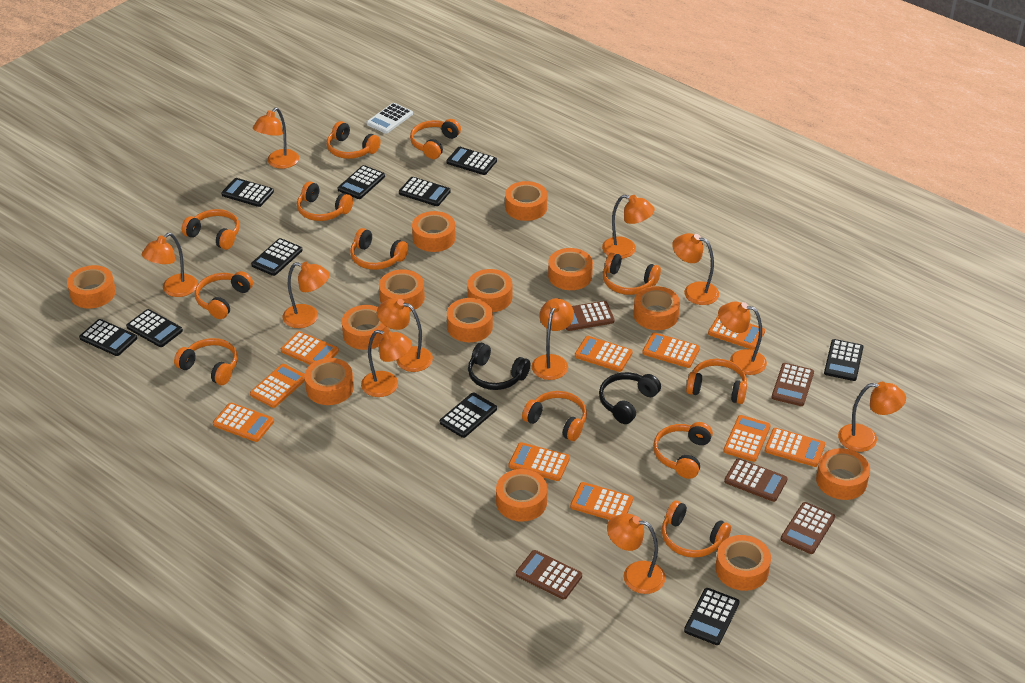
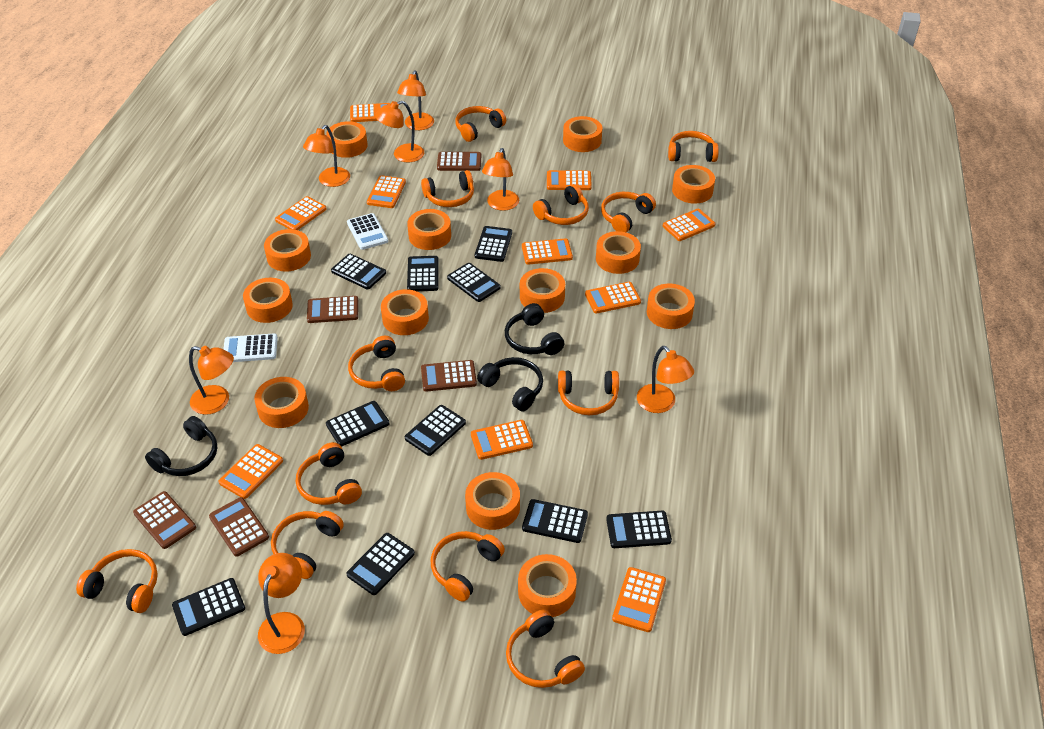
black headphones: [468,343,530,390] [599,372,661,424] = 2 -> [145,416,217,476] [477,357,543,412] [505,303,564,355] = 3
orange lamp: [142,233,198,297] [253,108,299,169] [283,262,330,328] [361,330,412,397] [377,298,433,372] [532,298,574,380] [602,195,655,259] [607,514,665,594] [672,233,719,305] [718,302,767,375] [838,382,906,452] = 11 -> [189,346,234,415] [258,553,305,654] [303,125,350,187] [375,101,424,163] [397,70,434,130] [482,148,519,211] [637,346,694,413] = 7
white calculator: [366,103,413,134] = 1 -> [224,333,278,362] [347,213,388,250] = 2

